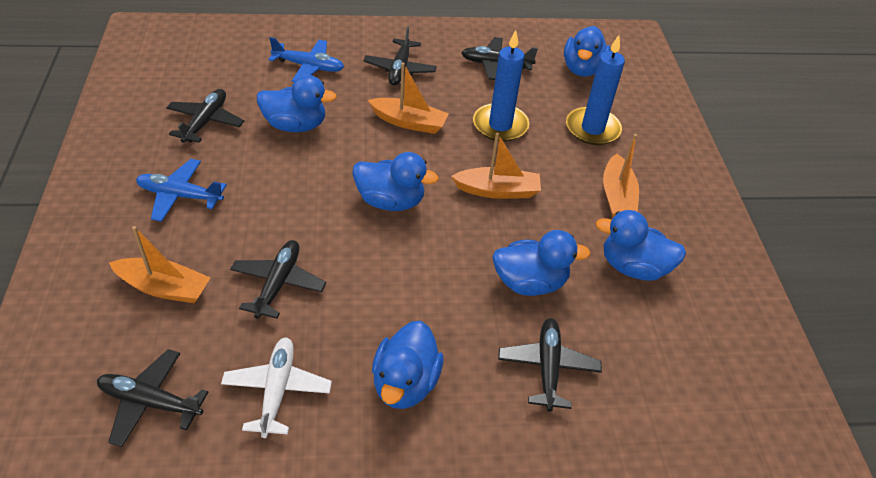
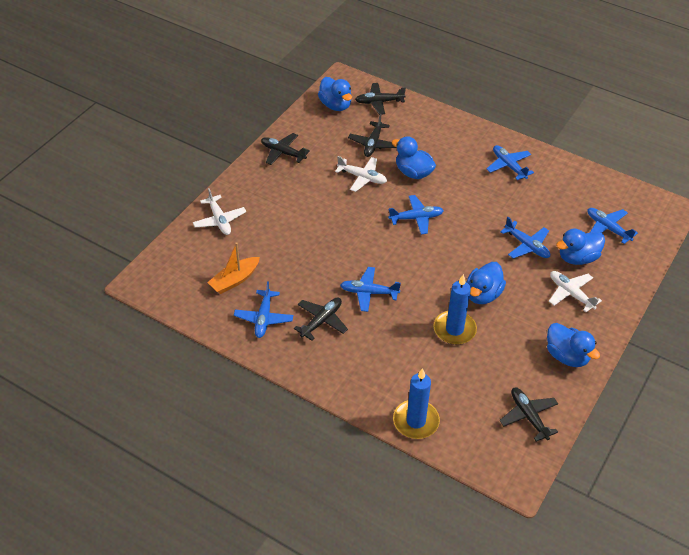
black plane: [97,349,208,447] [166,89,244,143] [230,240,326,319] [363,26,437,86] [461,37,538,80] [498,318,602,412] = 6 -> [261,133,310,165] [294,298,348,341] [348,114,397,157] [355,83,406,115] [500,388,558,442] = 5
blue duck: [257,75,337,132] [352,152,439,211] [372,321,444,409] [492,230,591,296] [564,26,611,77] [595,210,686,281] = 6 -> [318,77,352,111] [392,136,436,179] [467,262,506,304] [547,323,600,367] [556,229,605,265] = 5
blue plane: [136,159,227,222] [268,37,344,82] = 2 -> [234,281,293,338] [340,267,401,312] [388,195,444,234] [486,145,534,180] [500,217,550,259] [587,208,638,244] = 6
orange boat: [109,226,210,303] [368,63,449,134] [451,132,541,199] [603,134,639,218] = 4 -> [207,242,260,294] = 1
white plane: [221,337,332,438] = 1 -> [193,188,246,235] [335,156,387,192] [549,271,602,312] = 3

